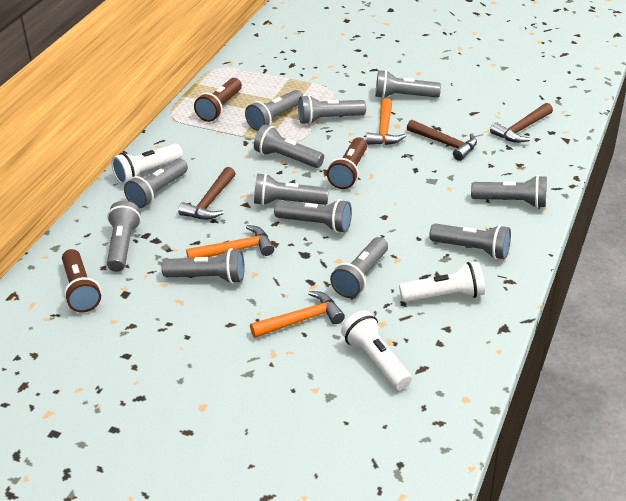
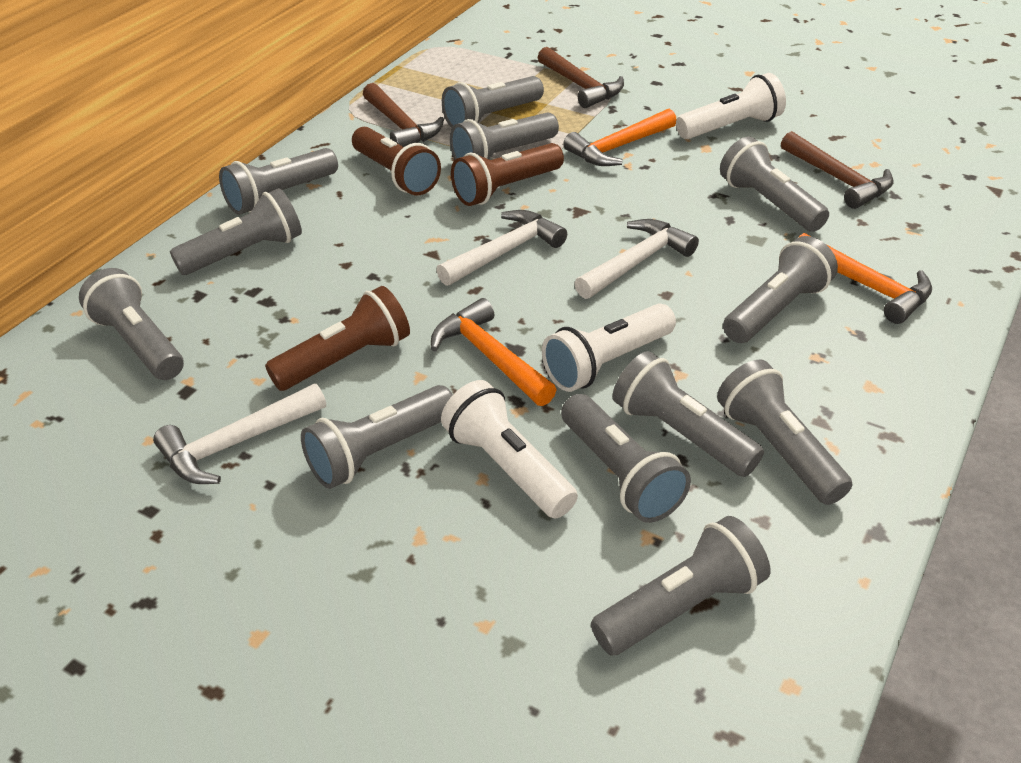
white hammer: none = 0 -> [153,384,326,484] [436,210,567,286] [574,219,699,299] = 3

